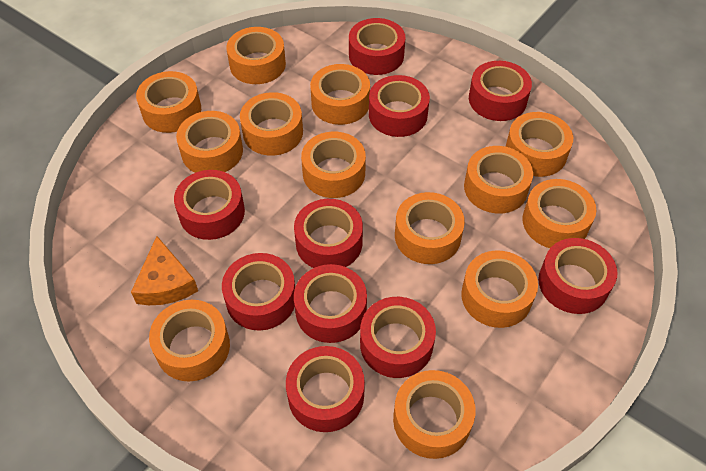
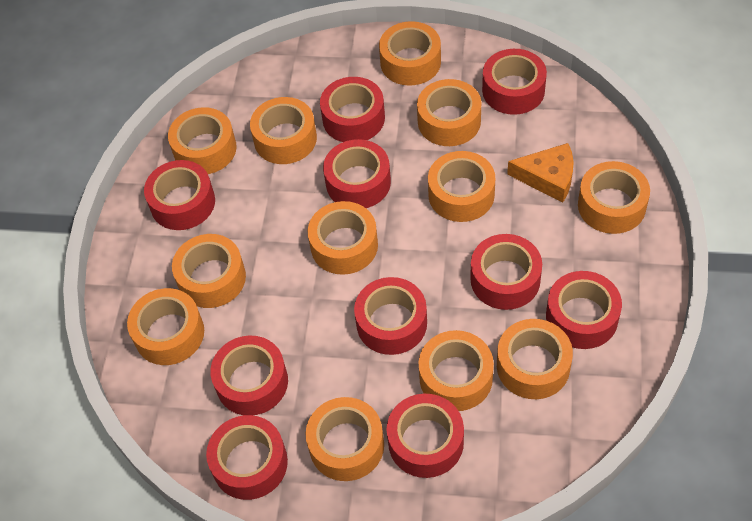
orange tape: [136,71,201,133] [149,300,230,381] [176,111,243,173] [226,27,286,84] [240,92,303,156] [301,132,366,198] [310,64,370,125] [393,370,476,459] [395,192,465,264] [461,251,538,328] [464,146,533,214] [505,112,573,177] [522,179,596,248] = 13 -> [127,288,204,365] [168,107,237,174] [172,234,246,308] [250,97,317,164] [305,397,384,481] [308,201,378,275] [379,21,441,86] [417,79,481,146] [418,330,494,411] [428,151,495,222] [497,319,573,399] [578,161,650,234] = 12

